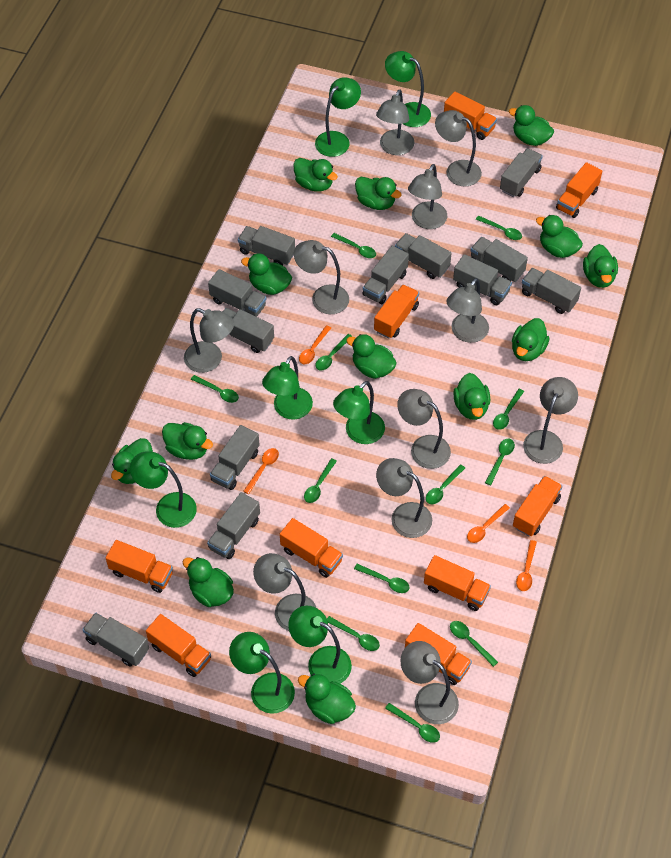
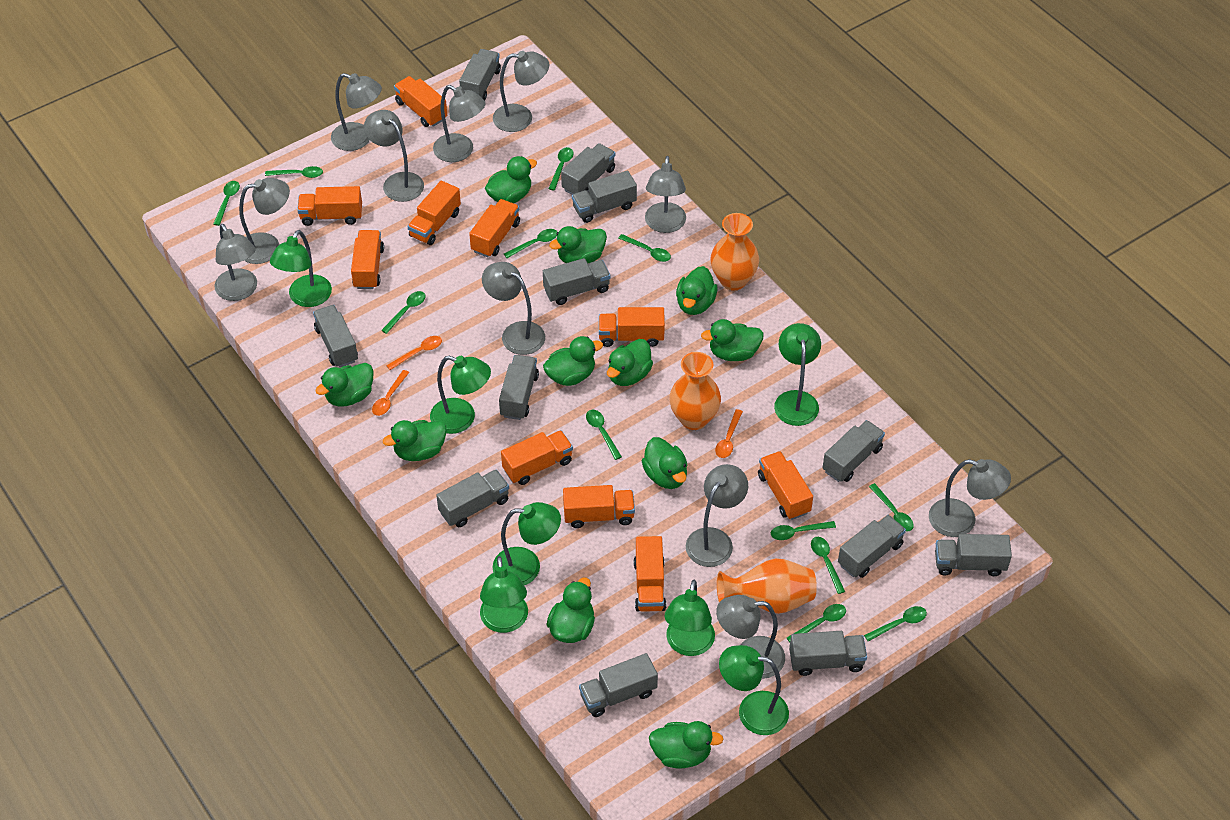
green duck: [111,438,153,484] [162,422,213,460] [183,557,234,607] [241,253,292,295] [293,158,338,192] [298,674,356,724] [346,334,397,379] [355,177,402,210] [453,373,490,420] [509,105,554,146] [512,318,549,361] [536,215,583,258] [583,244,618,288] = 13 -> [315,363,374,407] [383,420,447,461] [485,156,537,203] [543,336,603,386] [546,578,595,643] [549,226,607,263] [607,339,653,386] [642,437,687,489] [649,721,724,768] [676,266,718,315] [701,319,764,361] = 11
orange spoon: [243,448,279,494] [299,325,331,364] [467,504,510,543] [516,540,537,591] = 4 -> [372,370,409,416] [386,336,442,370] [715,409,743,458] = 3
orange truck: [106,540,173,593] [146,614,211,677] [280,518,343,578] [374,285,419,339] [405,623,472,685] [424,555,491,611] [444,91,497,140] [513,476,562,536] [556,162,602,218] = 9 -> [297,186,362,226] [351,230,384,289] [394,76,447,127] [407,181,461,245] [469,199,520,257] [501,430,573,485] [563,485,635,528] [599,307,665,347] [634,536,666,612] [758,451,813,520] = 10
orange vase: none = 0 -> [669,352,721,430] [711,213,759,291] [717,558,817,614] = 3

